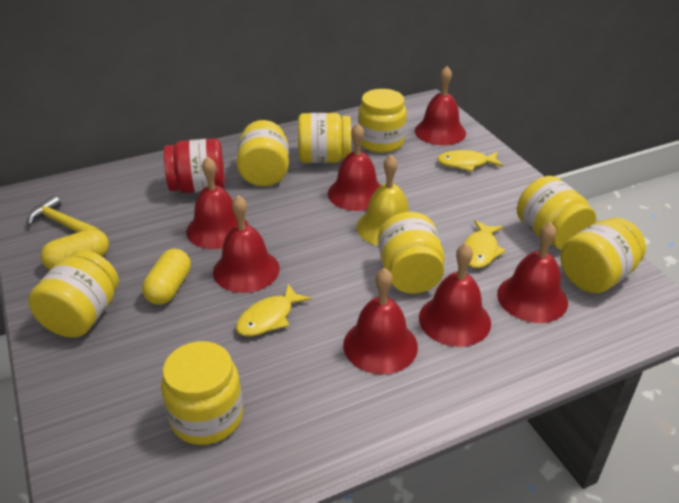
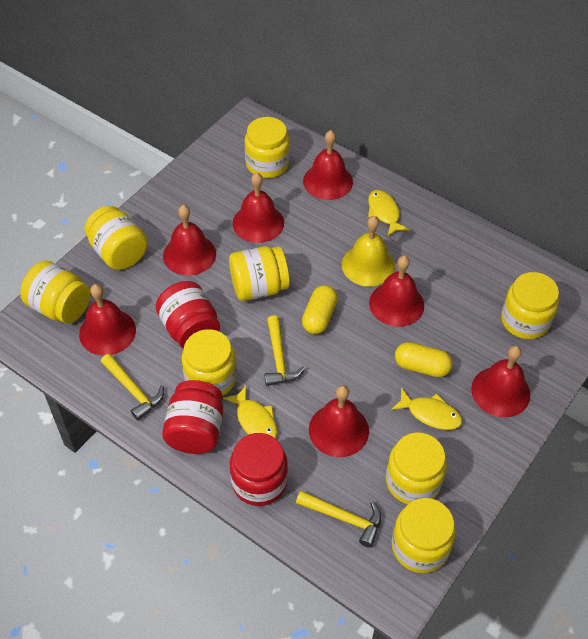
red jar: [164,138,225,193] = 1 -> [156,281,220,349] [162,380,223,454] [230,433,288,506] = 3
yellow hammer: [27,195,100,233] = 1 -> [101,354,164,421] [265,315,305,386] [296,491,381,548] = 3

